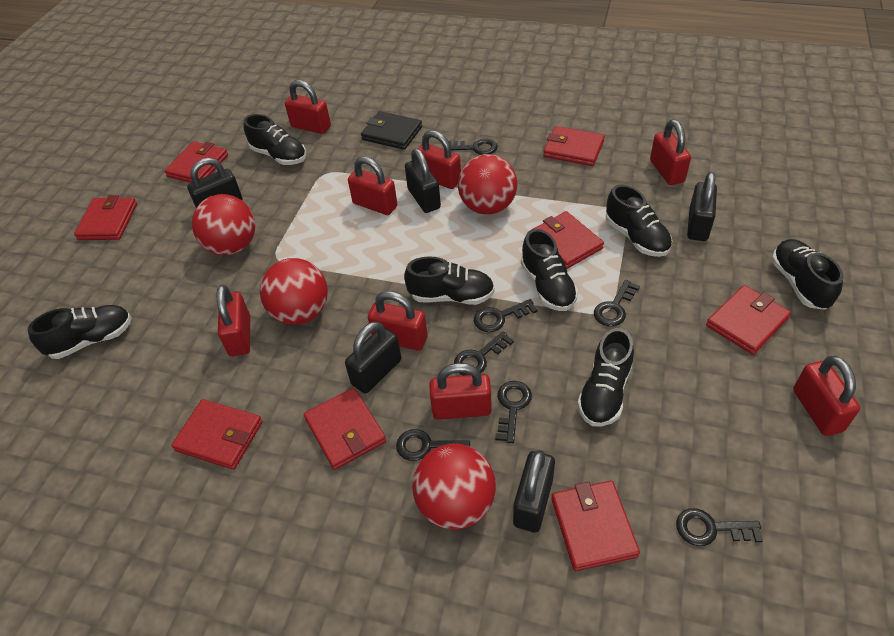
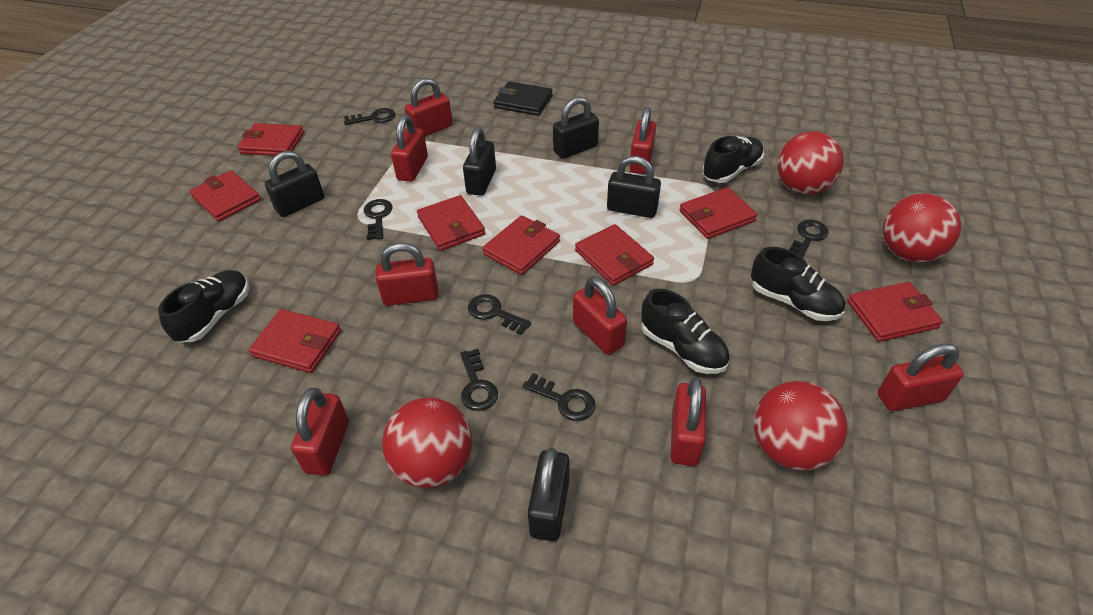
black key: [396,429,470,461] [449,139,498,155] [454,331,514,376] [474,299,537,332] [495,381,532,443] [594,280,640,326] [676,508,763,546] = 7 -> [344,108,395,125] [364,199,393,240] [460,349,498,411] [468,294,531,335] [523,373,596,421] [788,220,829,258] = 6
black shoe: [28,305,132,359] [244,114,306,165] [404,256,495,305] [521,229,578,311] [577,328,634,427] [606,185,672,257] [771,239,844,310] = 7 -> [158,270,249,343] [642,289,730,374] [702,136,764,183] [751,247,845,321] = 4

